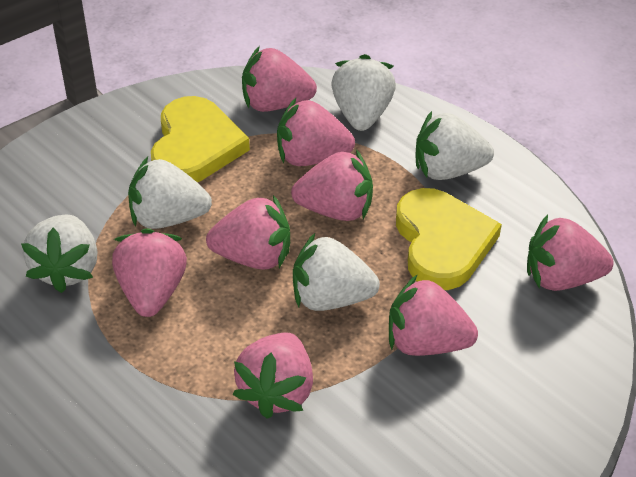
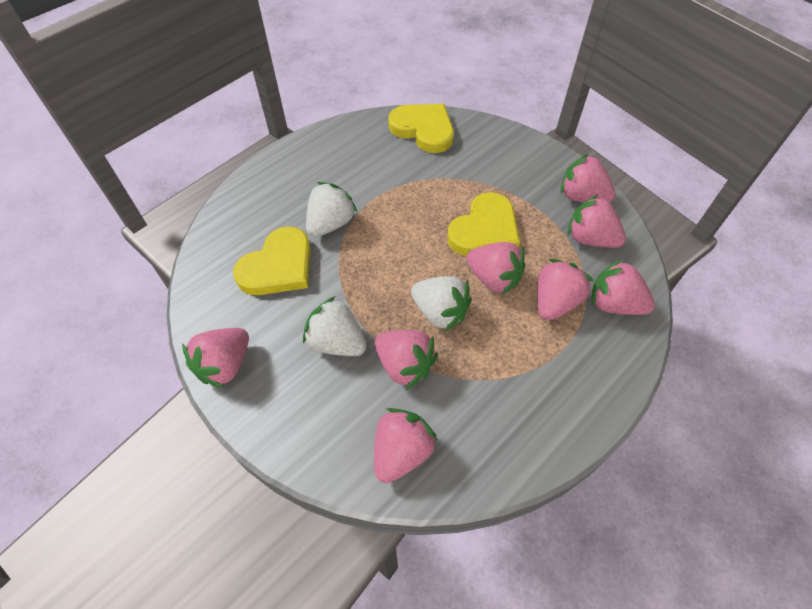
white strawberry: [21,214,98,293] [128,157,212,229] [293,233,380,311] [331,54,396,131] [415,111,494,180] = 5 -> [303,296,367,356] [306,182,357,237] [411,276,472,332] = 3
yellow heart: [151,96,250,182] [396,188,502,290] = 2 -> [233,226,311,295] [388,104,454,153] [447,192,520,256] = 3

